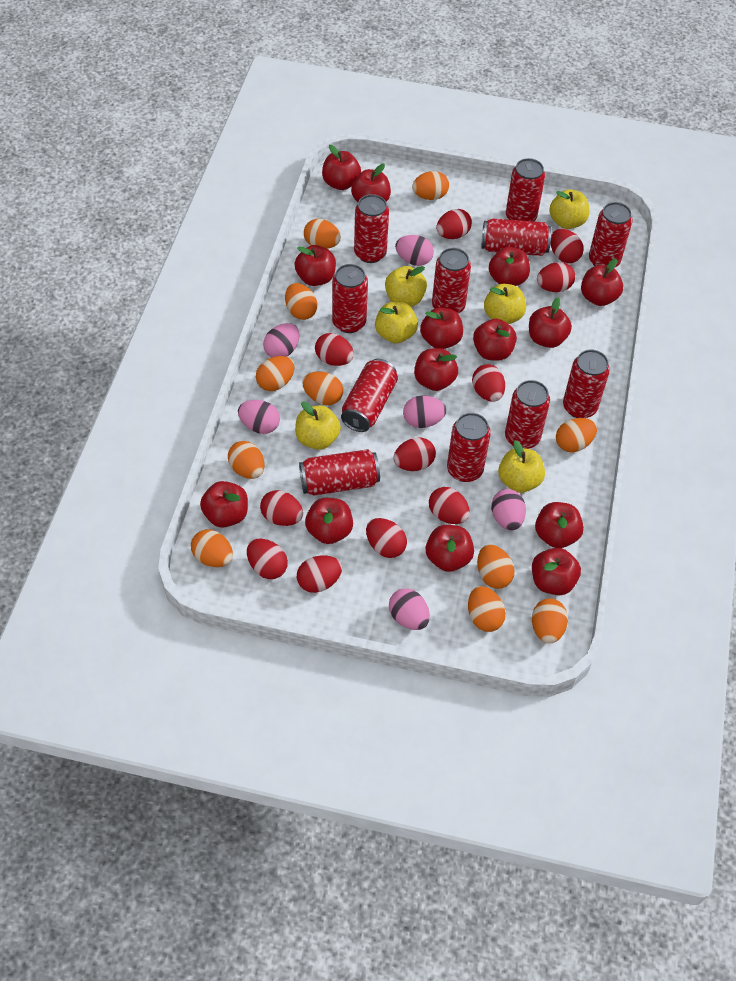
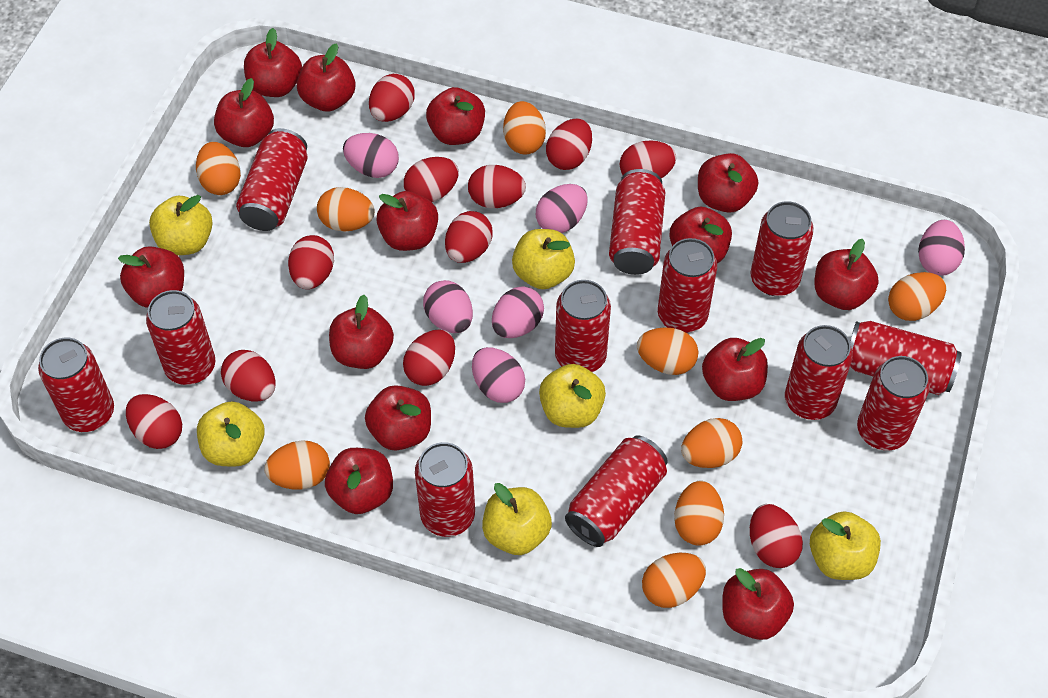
orange egg: [191,530,233,567] [228,441,264,479] [256,356,295,391] [285,283,317,320] [302,371,343,405] [304,219,341,249] [412,171,449,200] [468,586,506,632] [477,545,515,589] [532,598,568,643] [556,418,597,452] = 11 -> [196,142,241,195] [264,440,330,490] [317,187,375,232] [503,101,546,154] [637,327,698,375] [642,553,706,608] [674,481,724,546] [681,418,742,468] [888,272,946,321] = 9
red can: [299,449,380,495] [332,264,368,333] [341,359,398,432] [354,194,389,263] [432,248,471,314] [447,413,491,482] [482,219,551,256] [505,380,550,449] [506,158,545,221] [563,350,610,418] [589,202,633,267] = 11 -> [38,338,114,432] [146,290,215,385] [236,128,308,231] [415,442,475,537] [555,280,611,372] [565,435,668,547] [609,169,665,275] [658,238,717,333] [750,201,814,296] [785,325,853,420] [850,321,962,395] [857,356,930,450] = 12

